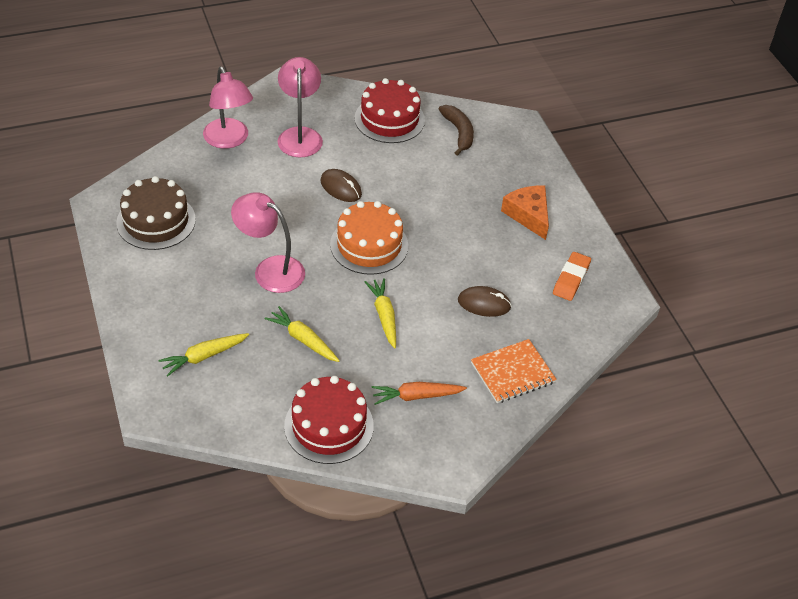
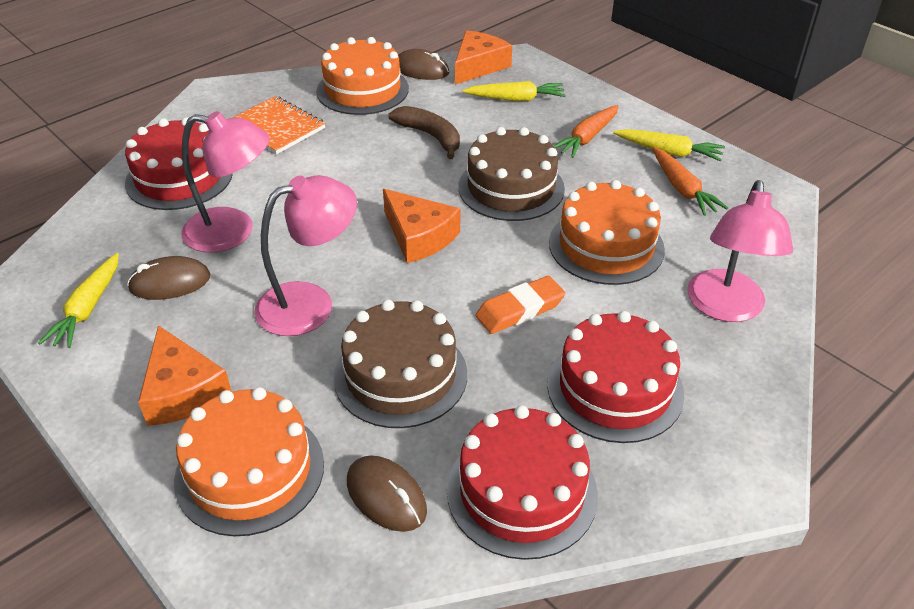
brown cake: [116,176,196,250] = 1 -> [334,300,467,428] [458,127,565,221] = 2
brown mouse: [320,169,362,202] [458,286,512,317] = 2 -> [127,256,211,300] [347,455,427,532] [398,49,449,80] = 3
orange cake: [330,201,408,275] = 1 -> [174,387,324,536] [316,37,409,115] [549,180,665,285] = 3
orange carrot: [372,382,467,405] = 1 -> [554,105,619,158] [652,147,728,216] = 2
orange cheese: [501,186,549,240] = 1 -> [138,325,232,426] [383,189,460,263] [455,30,512,85] = 3
red cake: [284,376,374,464] [355,78,425,143] = 2 -> [125,117,233,210] [447,405,598,560] [547,311,684,443] = 3

